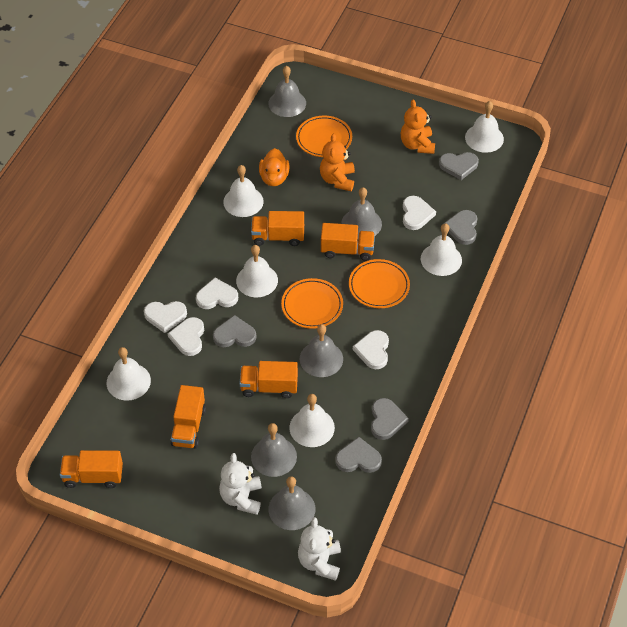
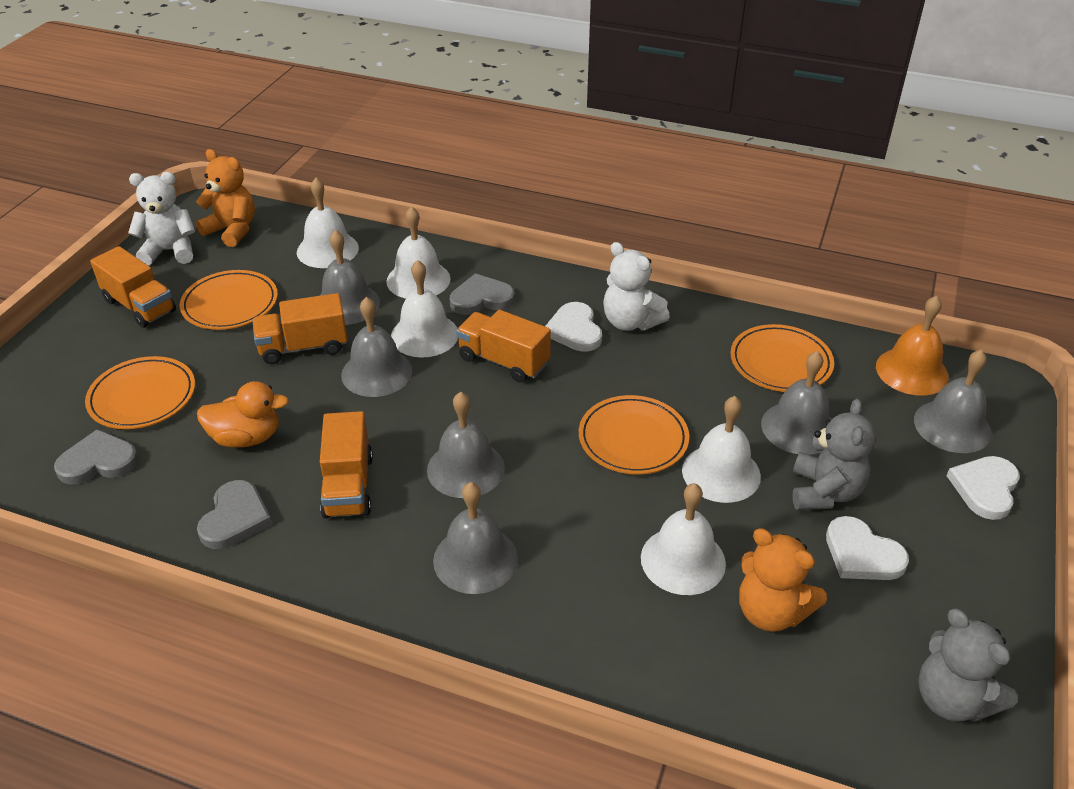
grey bell: [251,423,297,477] [268,66,306,117] [268,476,315,530] [300,324,343,377] [341,187,382,239] = 5 -> [319,230,380,325] [341,297,412,397] [427,392,505,498] [433,482,518,594] [761,351,831,455] [914,349,992,453] = 6
grey heart: [213,315,256,347] [335,437,382,473] [371,398,409,440] [439,152,479,180] [444,210,477,245] = 5 -> [54,429,139,484] [197,480,272,549] [450,273,515,315] = 3
grey teddy bear: none = 0 -> [792,399,876,510] [918,609,1018,722] = 2
orange bell: none = 0 -> [876,296,949,396] = 1
orange plate: [281,278,343,329] [296,116,352,157] [349,259,410,308] = 3 -> [85,356,195,429] [180,270,278,330] [579,395,689,475] [730,324,834,392] = 4
orange truck: [60,450,123,488] [170,385,206,449] [239,361,298,398] [251,211,304,246] [321,223,375,261] = 5 -> [90,246,176,328] [253,293,348,364] [320,411,373,518] [456,310,551,383] = 4
white bell: [107,347,151,401] [223,165,264,217] [236,245,278,297] [289,394,335,447] [421,223,462,276] [465,101,504,153] = 6 -> [297,178,359,268] [386,206,451,299] [391,260,458,358] [641,483,726,595] [682,396,761,503] = 5
white heart: [144,301,187,333] [168,317,204,356] [196,278,238,309] [353,330,389,369] [403,196,436,230] = 5 -> [545,302,602,352] [826,516,909,580] [947,456,1020,520] = 3

